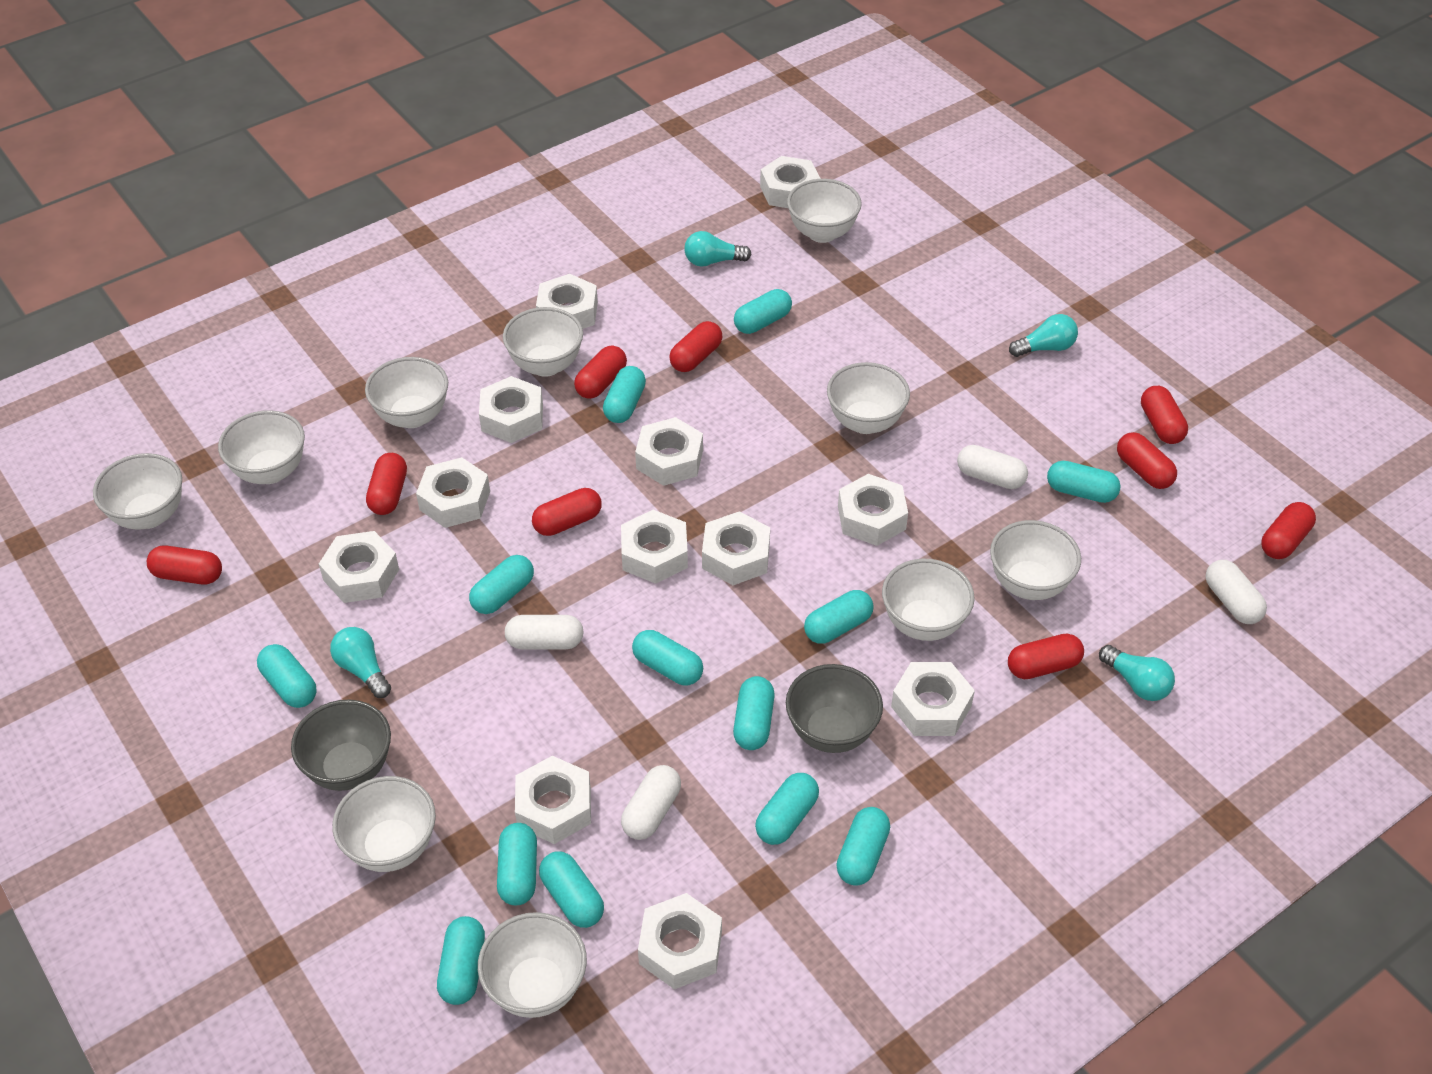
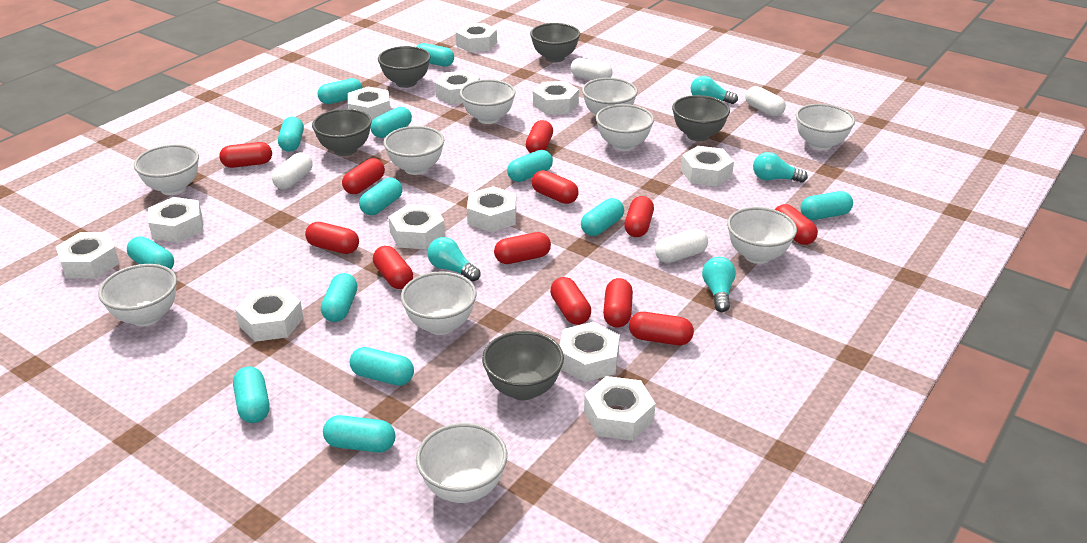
grey bowl: [291,700,391,791] [786,664,883,753] = 2 -> [312,109,372,156] [378,46,431,88] [482,331,564,400] [530,23,580,62] [672,95,730,141] = 5
red capsule: [147,546,222,585] [366,453,407,515] [532,488,602,536] [574,346,627,399] [669,321,723,372] [1008,634,1084,679] [1117,432,1177,489] [1141,386,1188,444] [1261,502,1316,559] = 9 -> [219,142,272,168] [305,222,359,254] [342,158,385,194] [373,246,413,289] [494,232,551,264] [526,120,553,153] [531,170,579,204] [550,277,591,325] [603,278,633,328] [624,196,654,237] [629,312,694,345] [775,204,818,245] = 12

